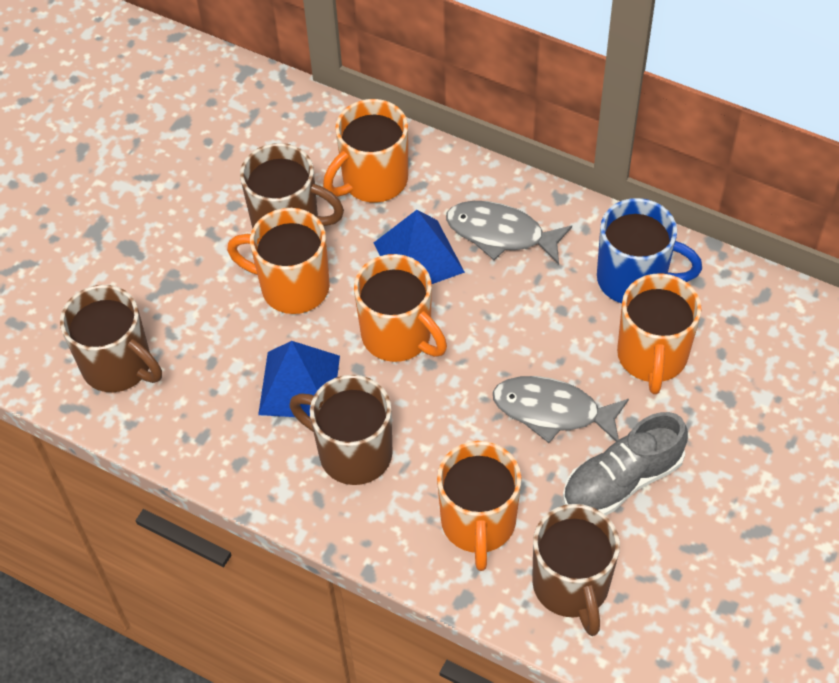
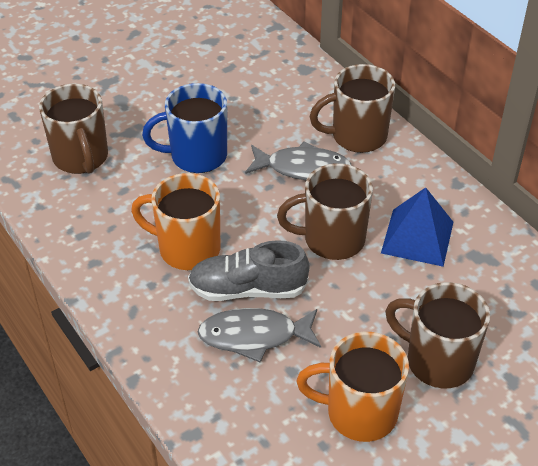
blue pyramid: [258,341,340,417] [374,210,465,284] = 2 -> [381,187,454,267] = 1
orange mug: [227,208,330,314] [323,99,408,203] [354,254,447,362] [437,441,521,571] [617,273,702,394] = 5 -> [131,173,220,270] [296,332,409,442] = 2

